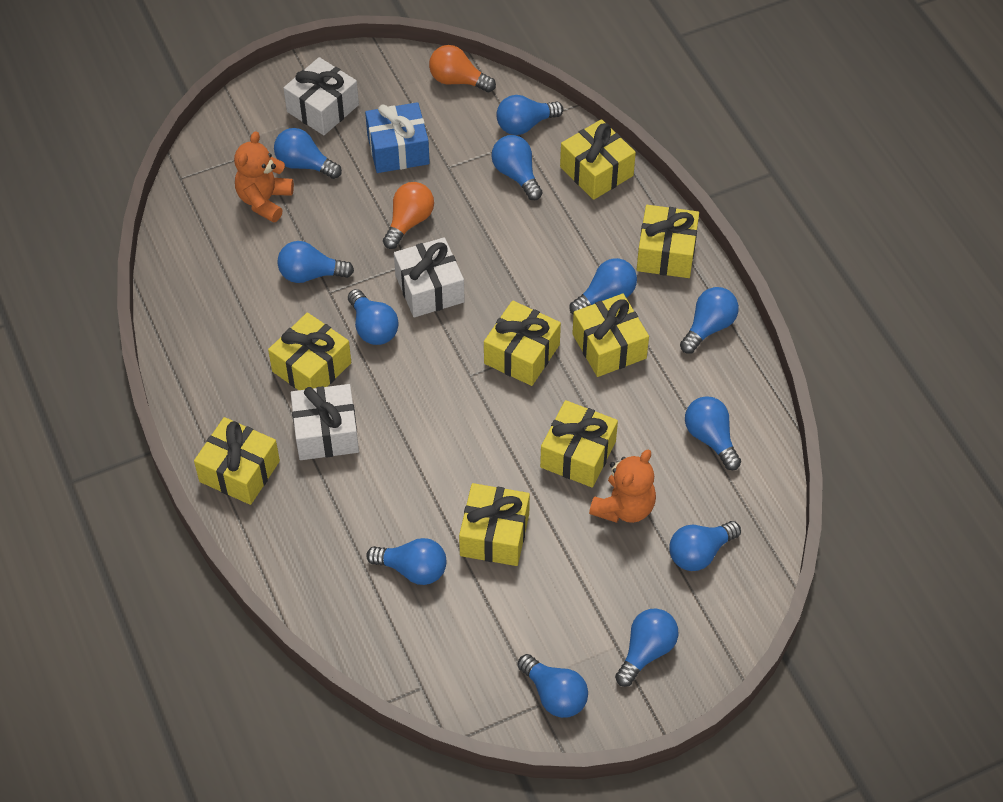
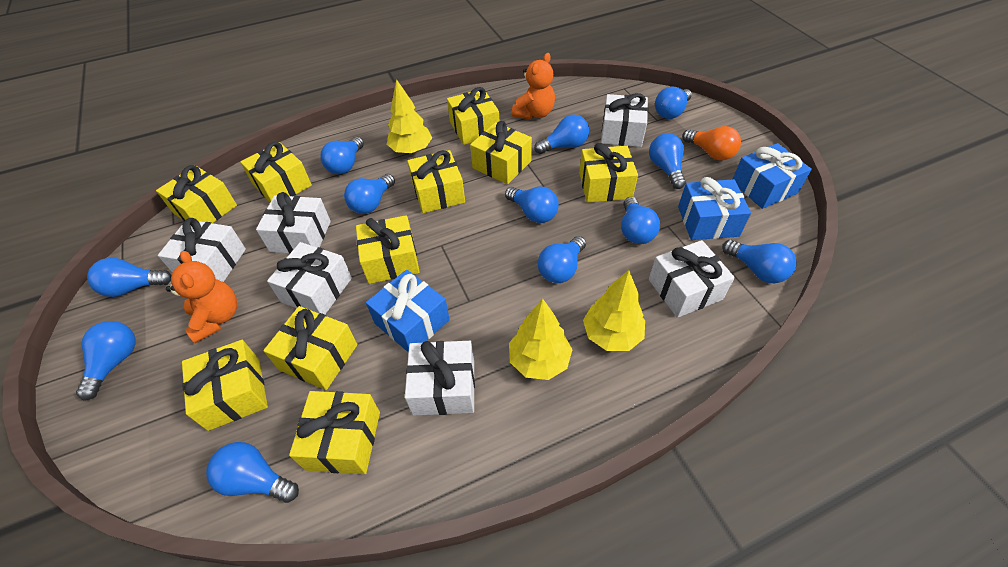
blue gift: [365,102,430,173] = 1 -> [366,270,450,353] [678,177,751,240] [733,143,812,209] = 3
orange light bulb: [383,182,434,249] [429,45,496,92] = 2 -> [682,126,741,160] = 1
white gift: [284,57,359,135] [291,384,359,460] [394,237,465,317] = 3 -> [158,218,246,282] [256,192,331,254] [267,242,352,315] [405,341,475,416] [601,93,648,147] [649,240,735,318] = 6
yellow gift: [194,417,280,505] [268,312,351,390] [459,483,530,566] [484,300,561,386] [540,400,618,488] [560,119,636,200] [572,294,649,377] [637,205,699,278] = 8 -> [156,165,237,223] [182,340,268,431] [240,142,312,202] [263,306,357,390] [289,391,380,474] [356,215,420,284] [407,150,465,213] [447,87,499,145] [470,121,532,184] [579,143,638,203] = 10
yellow tree: none = 0 -> [387,79,432,154] [509,298,573,380] [583,270,645,351] = 3

